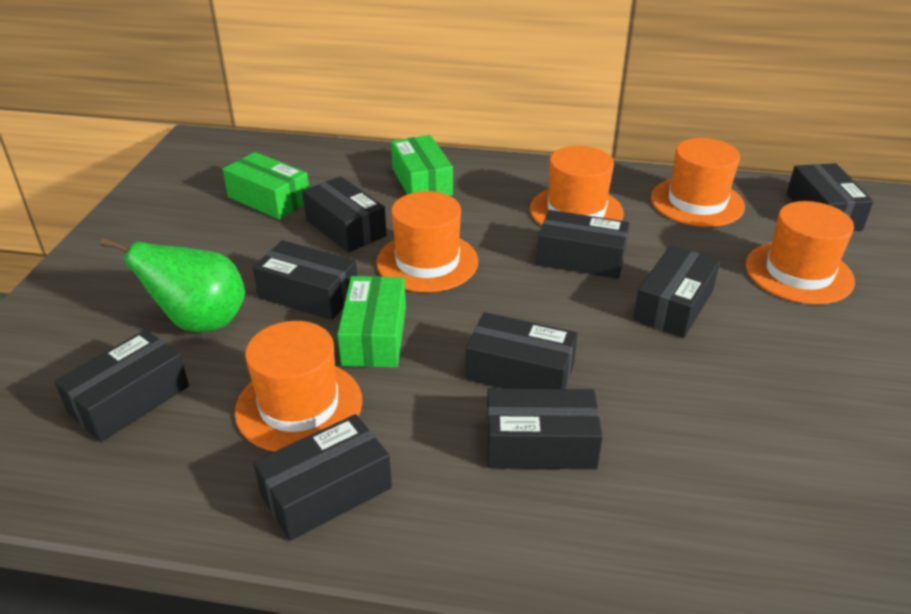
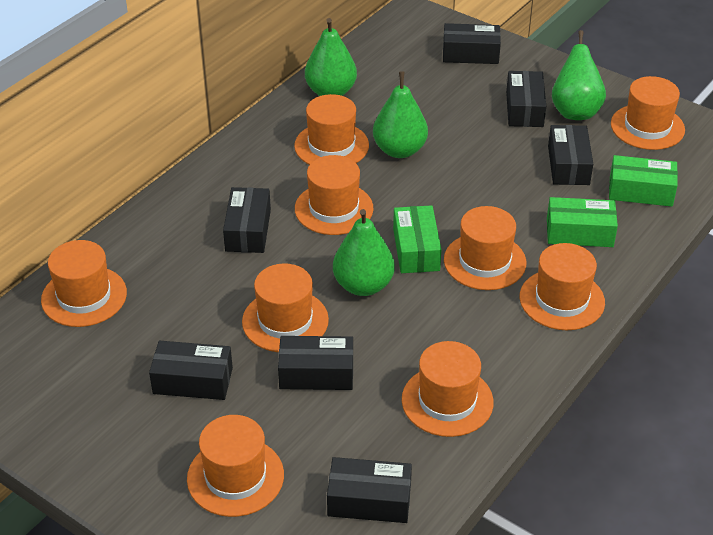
black box: [54,329,189,442] [253,240,357,320] [253,414,392,541] [302,176,387,253] [466,312,578,389] [487,388,603,469] [537,210,630,279] [633,245,720,338] [787,163,873,231] = 9 -> [149,341,233,400] [223,187,271,253] [278,336,353,390] [327,457,412,523] [443,23,501,64] [506,71,546,127] [548,125,593,185] = 7
green pear: [100,238,245,332] = 1 -> [305,18,357,96] [333,209,395,296] [373,71,428,158] [552,30,606,120] = 4
orange hat: [235,321,362,452] [377,191,478,292] [530,146,624,226] [651,138,745,227] [746,201,855,305] = 5 -> [41,240,127,327] [187,415,284,517] [242,263,329,352] [294,94,369,165] [295,155,374,235] [402,341,494,437] [444,206,526,290] [520,243,605,330] [611,76,685,150] = 9

